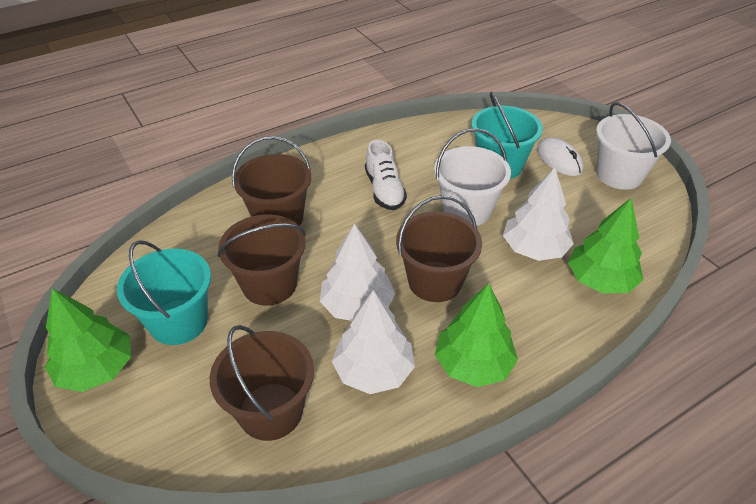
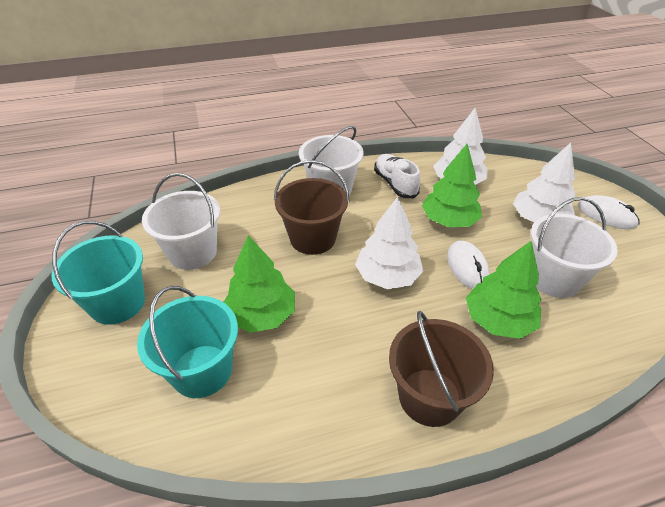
brown bucket: [210,325,314,441] [218,214,306,306] [232,136,311,226] [396,195,482,302] = 4 -> [274,160,350,255] [389,311,494,427] = 2
white bucket: [434,128,511,226] [596,102,671,190] = 2 -> [142,173,220,270] [299,126,363,195] [531,197,618,298] = 3
white mouse: [537,137,584,176] = 1 -> [447,240,490,289] [578,195,640,229] = 2

